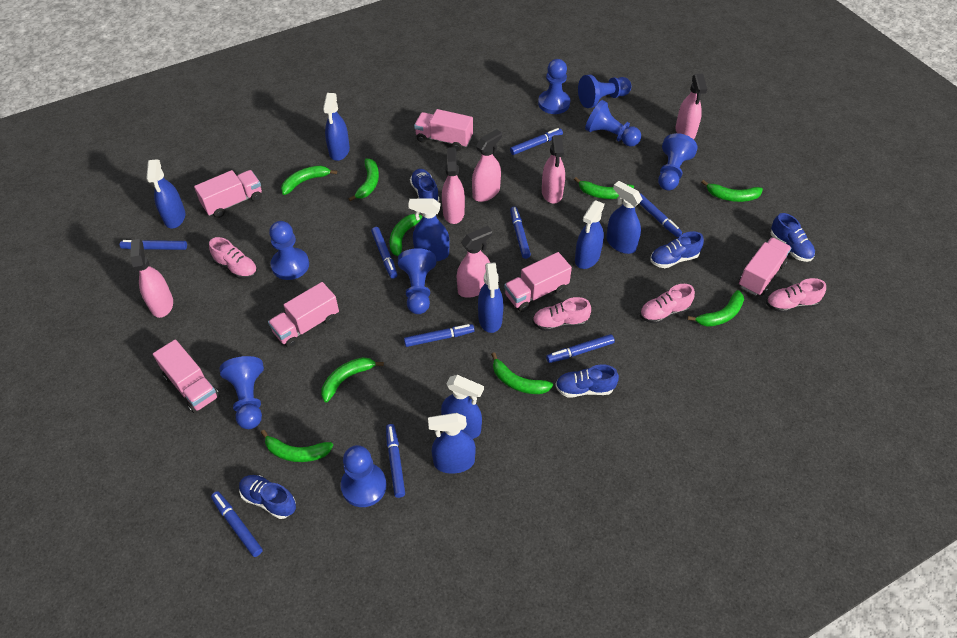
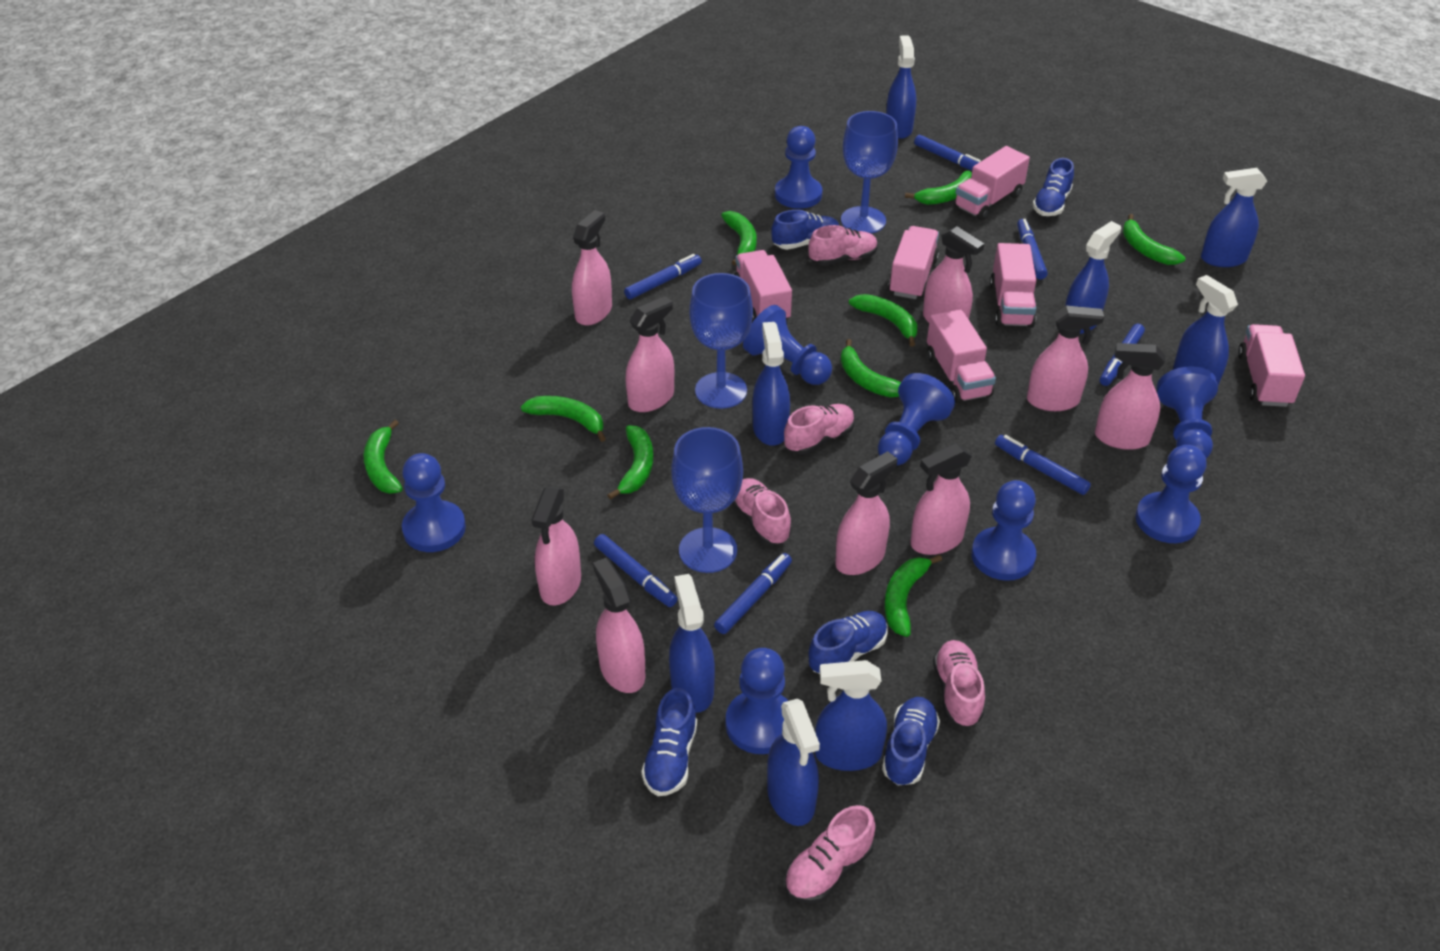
blue goblet: none = 0 -> [671,427,743,573] [689,273,753,409] [841,111,898,233] = 3
blue marker: [120,240,187,250] [211,491,263,557] [371,227,398,279] [386,424,405,498] [404,324,474,347] [510,128,563,155] [510,207,531,259] [546,334,615,363] [639,193,682,237] = 9 -> [594,534,677,607] [624,254,702,299] [714,553,792,634] [914,135,981,170] [995,435,1091,495] [1017,219,1048,280] [1100,324,1145,386] = 7
pink shoe: [209,237,258,279] [532,297,591,331] [640,284,695,324] [766,278,826,313] = 4 -> [732,478,791,545] [784,404,855,454] [785,805,876,904] [808,225,878,266] [933,640,985,727] = 5
pink spray bottle: [130,239,173,318] [442,147,465,224] [457,226,492,298] [472,129,502,202] [542,135,565,203] [675,74,707,139] = 6 -> [531,487,581,605] [572,210,612,325] [593,558,645,693] [625,296,674,412] [835,451,897,575] [910,443,972,555] [923,226,984,323] [1027,306,1104,411] [1095,343,1165,450] = 9

